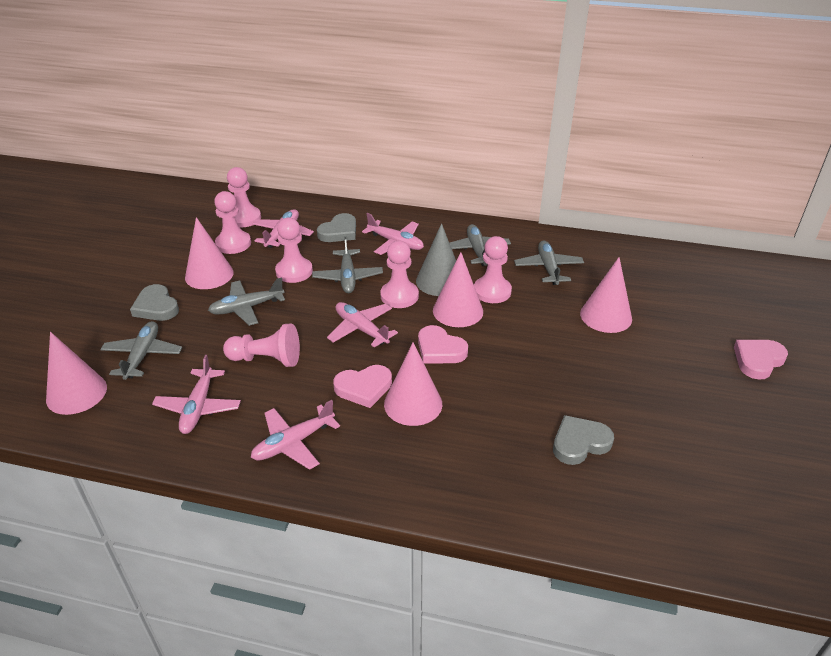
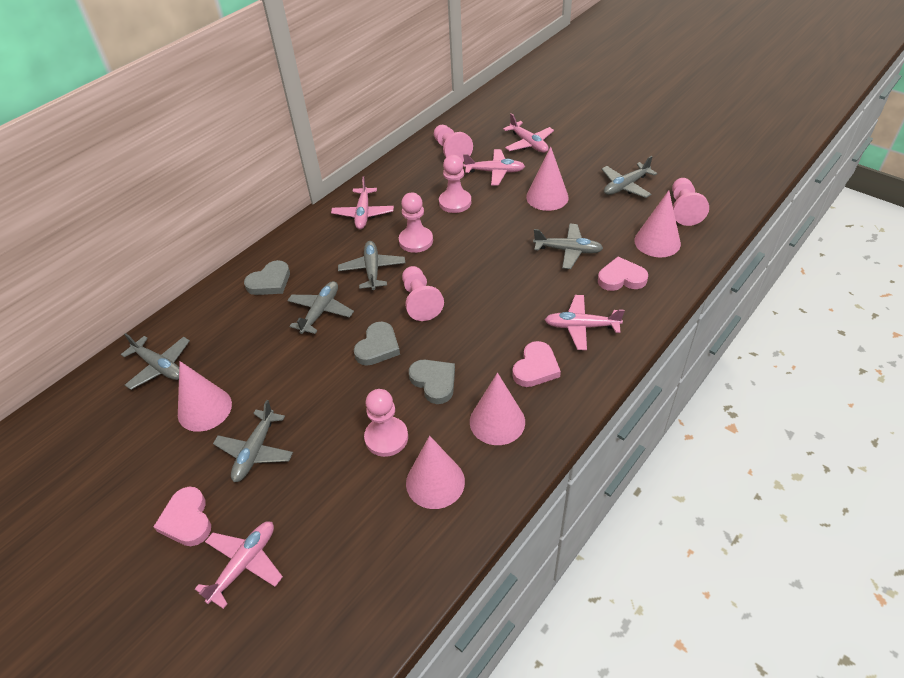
grey cone: [416,223,456,296] = 1 -> none = 0
grey plane: [100,321,182,380] [208,278,285,326] [312,237,383,293] [450,224,511,266] [514,240,584,285] = 5 -> [121,333,190,390] [213,400,293,482] [287,281,354,334] [338,241,405,290] [533,224,603,269] [601,156,657,198] = 6

